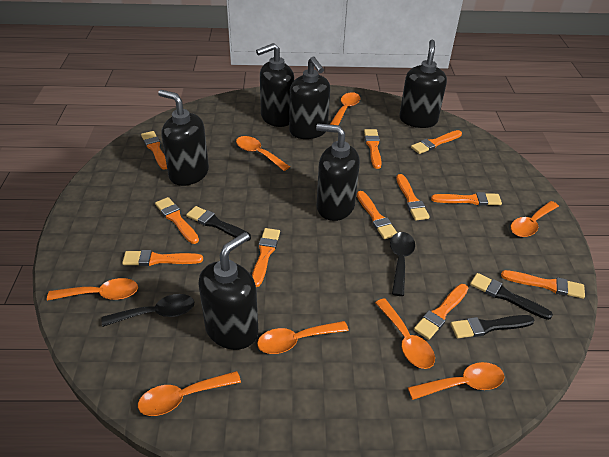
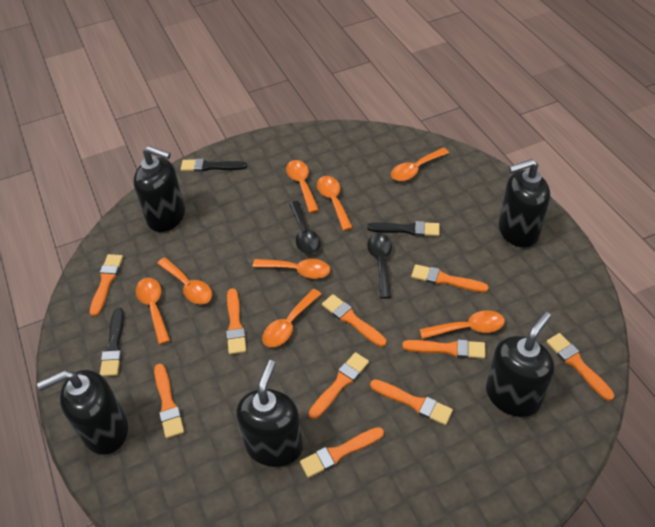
black soap dispenser: [158,90,209,186] [198,232,258,350] [256,43,294,127] [289,56,330,139] [316,124,360,221] [399,39,447,128] = 6 -> [37,370,128,455] [133,146,185,232] [236,360,303,467] [486,312,554,417] [499,159,550,248] = 5
orange brush: [122,250,203,266] [141,131,167,169] [155,197,199,244] [252,228,280,287] [357,191,397,239] [364,129,382,169] [396,174,430,221] [411,130,462,154] [414,284,468,340] [431,192,502,206] [501,270,585,299] = 11 -> [90,254,123,316] [154,364,184,439] [226,288,246,355] [300,427,384,478] [309,352,369,419] [322,294,386,347] [370,379,453,425] [402,339,485,359] [411,264,489,293] [546,333,615,401] = 10

